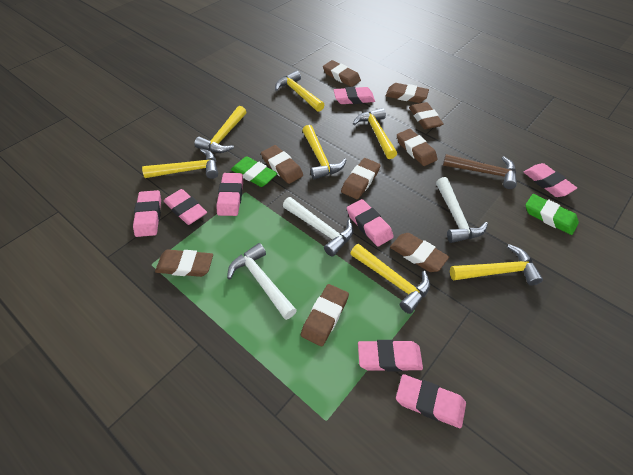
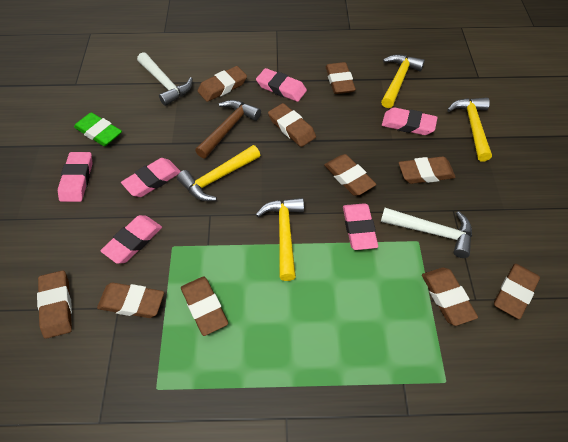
brown eraser: [155,250,213,277] [261,145,303,184] [301,284,349,346] [323,60,361,87] [341,158,381,199] [386,83,429,103] [390,233,449,272] [397,129,437,166] [409,102,444,129] = 9 -> [37,270,72,339] [97,282,164,318] [181,277,228,336] [197,66,247,102] [268,103,316,147] [324,154,376,196] [326,62,356,94] [399,156,456,184] [422,267,478,326] [494,263,540,319] = 10
green eraser: [231,156,278,187] [525,194,579,235] = 2 -> [74,112,122,146] = 1
pink eraser: [133,190,161,237] [164,189,207,225] [216,173,243,216] [334,87,375,104] [347,199,394,247] [358,340,423,372] [396,374,466,428] [524,163,577,197] = 8 -> [58,152,93,202] [100,215,162,264] [121,158,181,197] [256,68,307,102] [343,203,378,250] [382,107,438,135] = 6
white hammer: [227,243,297,320] [283,197,354,257] [436,177,488,243] = 3 -> [137,52,193,106] [381,208,472,258] = 2
yellow hammer: [142,148,218,179] [194,106,246,153] [275,70,324,112] [302,125,347,179] [350,244,430,314] [353,108,397,159] [450,244,543,286] = 7 -> [177,145,260,201] [256,198,304,281] [381,54,425,108] [447,97,492,161] = 4

